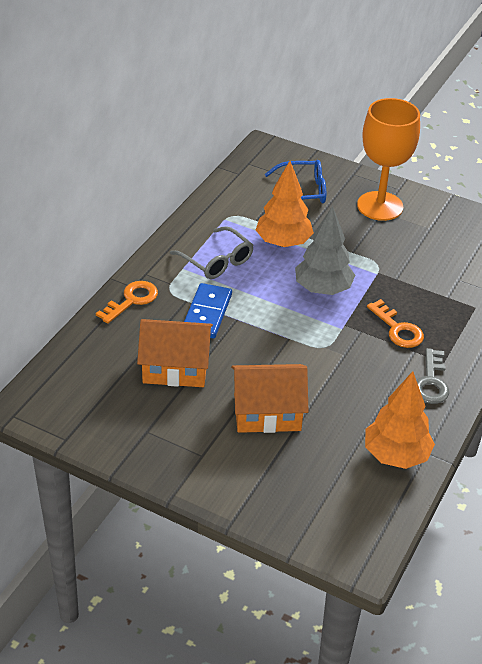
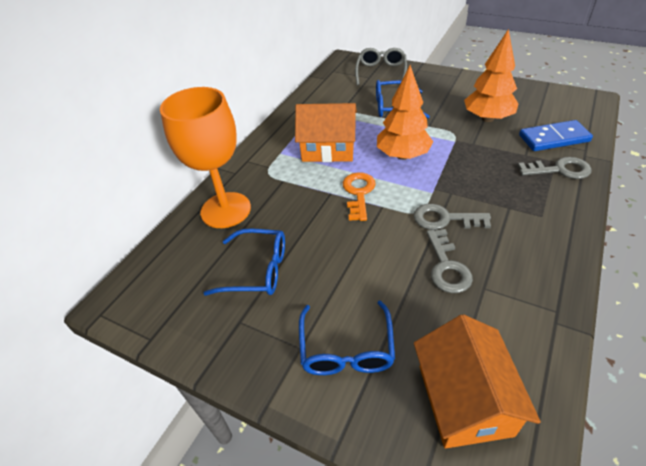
blue glasses: [265,160,326,203] = 1 -> [203,228,285,295] [299,300,395,375] [376,80,430,118] = 3
grey key: [416,348,449,404] = 1 -> [413,204,491,230] [426,229,473,293] [518,157,592,179] = 3
grey tree: [295,206,355,295] = 1 -> none = 0
orange key: [96,281,158,324] [367,299,424,348] = 2 -> [343,172,376,221] = 1

